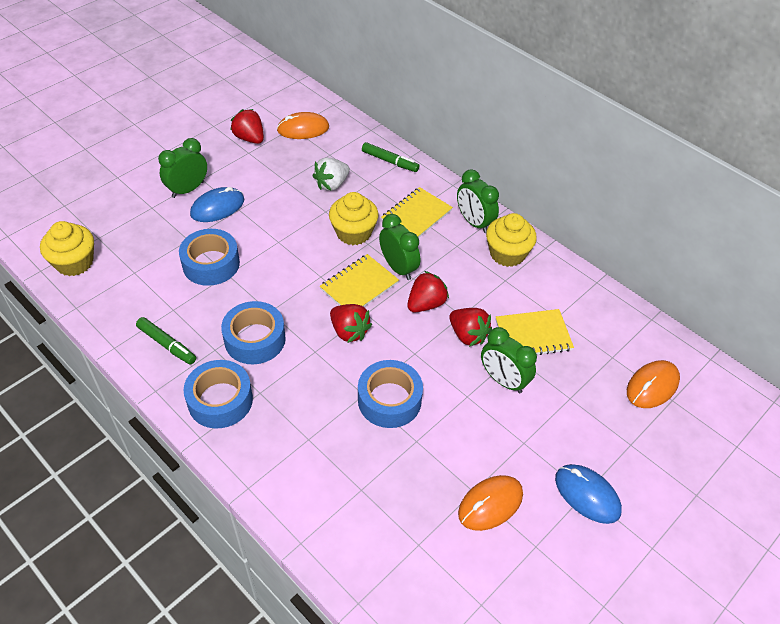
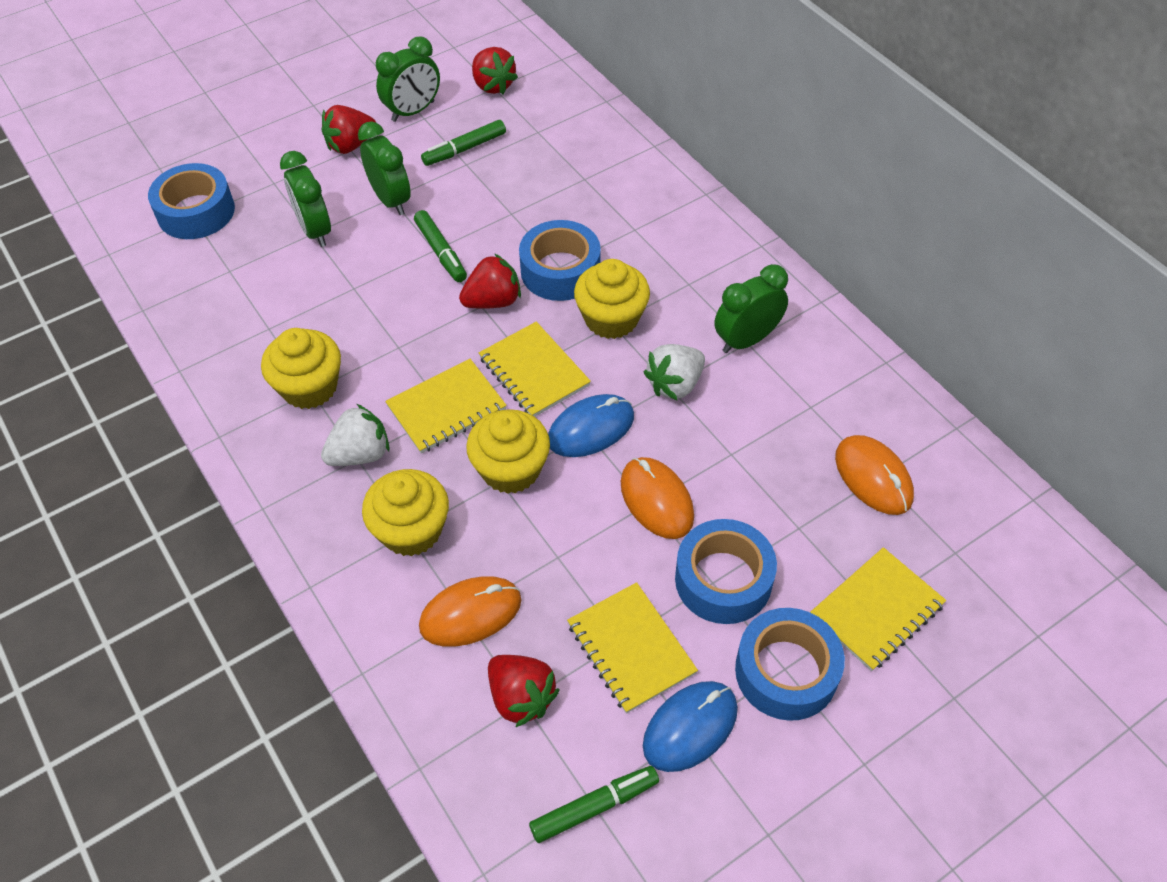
green marker: [136,317,196,365] [362,142,419,172] = 2 -> [414,210,467,282] [421,120,506,166] [529,766,659,843] = 3
white strawberry: [313,158,350,191] = 1 -> [321,404,390,466] [644,344,705,400] = 2
yellow cupcake: [40,221,94,276] [329,192,379,245] [486,213,537,267] = 3 -> [261,328,341,409] [362,469,449,556] [466,409,550,494] [574,259,650,339] = 4
yellow notebook: [320,254,399,307] [381,187,453,238] [496,309,574,355] = 3 -> [385,359,507,453] [479,322,591,417] [567,582,698,714] [810,547,946,671] = 4

